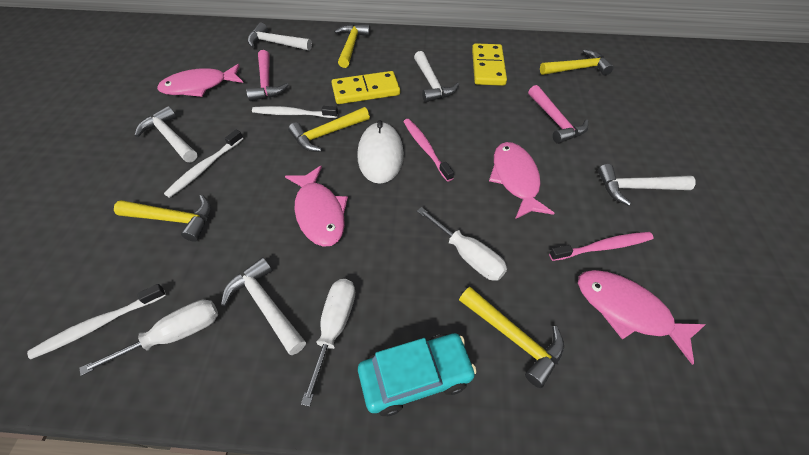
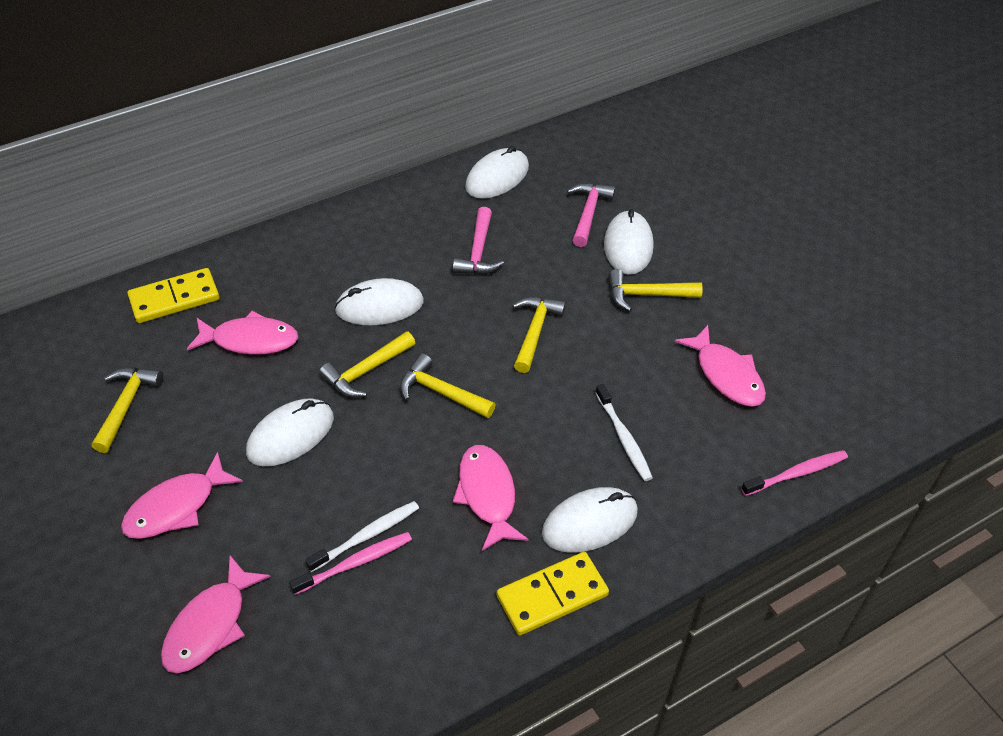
pink fish: [157,64,243,97] [285,166,348,247] [489,142,554,219] [578,270,706,365] = 4 -> [121,452,243,539] [161,555,271,673] [187,311,299,355] [453,445,529,551] [675,325,766,407] = 5
turquoise car: [358,333,477,416] = 1 -> none = 0
white hammer: [135,106,197,162] [221,257,306,355] [247,22,312,51] [414,51,459,102] [598,164,696,206] = 5 -> none = 0
white mouse: [357,120,404,184] = 1 -> [246,398,334,466] [334,278,424,326] [465,146,529,199] [542,487,638,553] [604,209,654,275] = 5
white screwdriver: [79,300,218,376] [301,279,355,407] [417,207,507,281] = 3 -> none = 0
white toothbrush: [27,284,166,359] [164,130,243,198] [252,106,338,118] = 3 -> [305,501,419,572] [595,384,653,481] = 2

